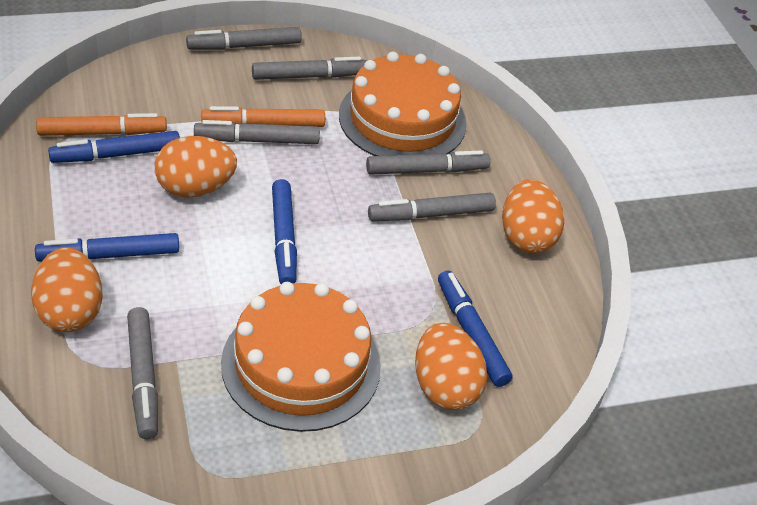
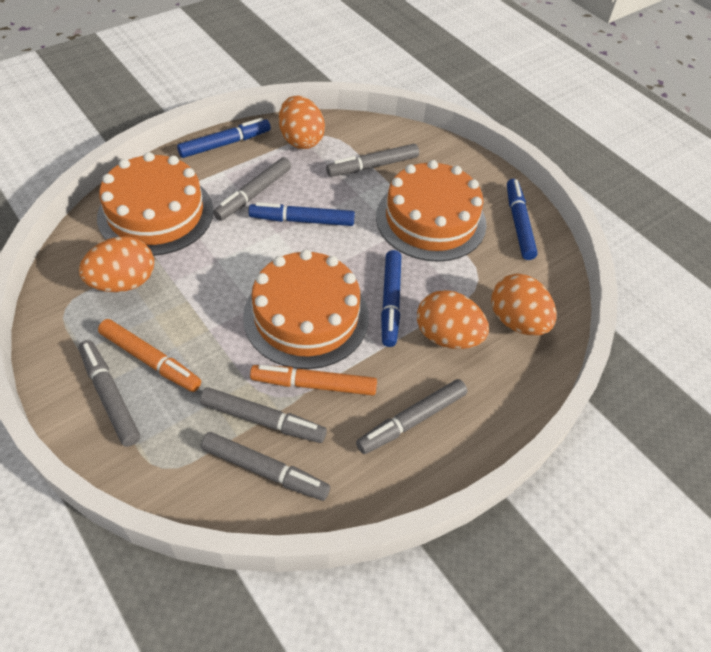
orange cake: [221,282,381,432] [339,52,467,156] = 2 -> [97,152,214,256] [243,249,369,369] [376,160,487,262] = 3

